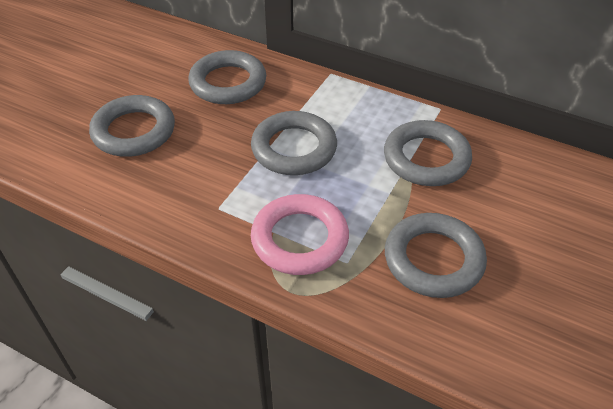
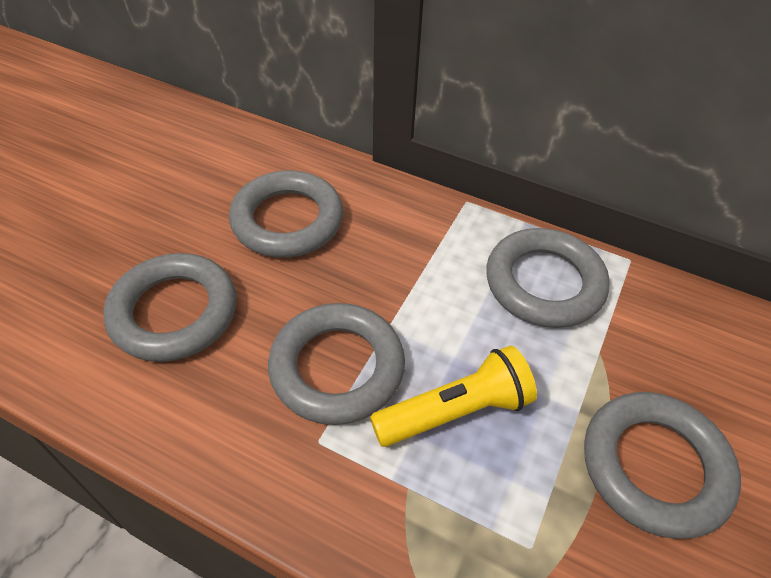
pink ring: [251,194,349,275] = 1 -> none = 0
yellow flashlight: none = 0 -> [370,346,537,447] = 1

